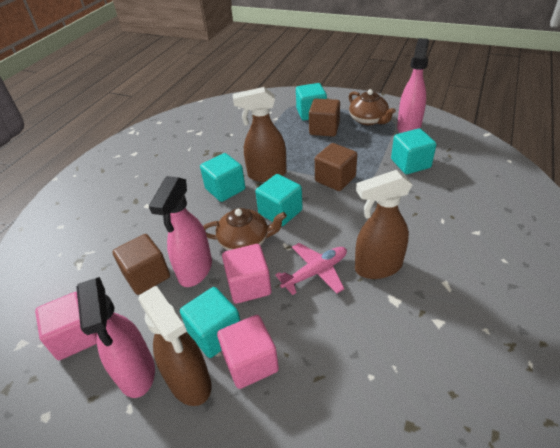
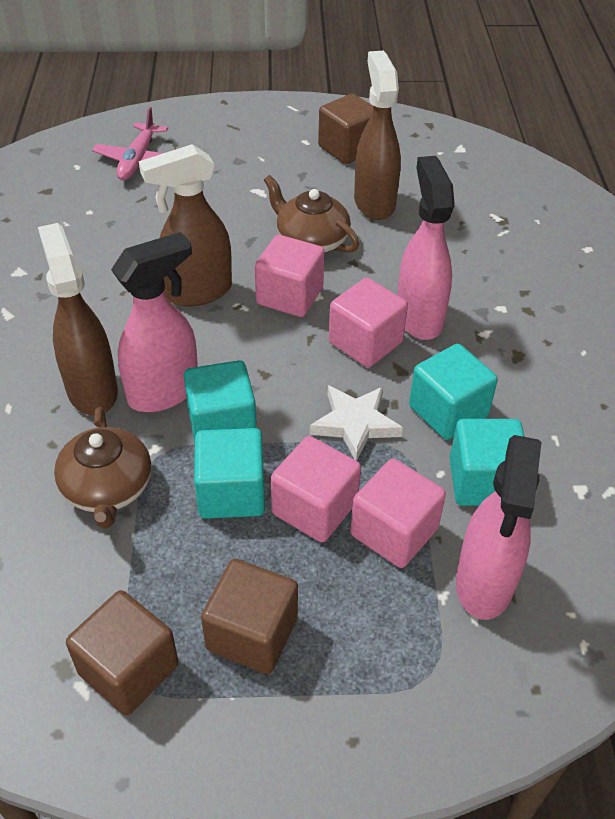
pink cube: [35,292,97,360] [217,315,279,389] [222,244,272,304] = 3 -> [255,235,325,317] [271,436,361,542] [329,278,408,368] [350,459,446,568] = 4
turquoise cube: [180,287,241,358] [200,153,245,202] [255,174,303,226] [296,83,327,120] [391,128,436,174] = 5 -> [184,360,257,442] [194,428,265,519] [409,344,498,440] [450,419,525,506] = 4
white star: none = 0 -> [310,385,403,461] = 1

